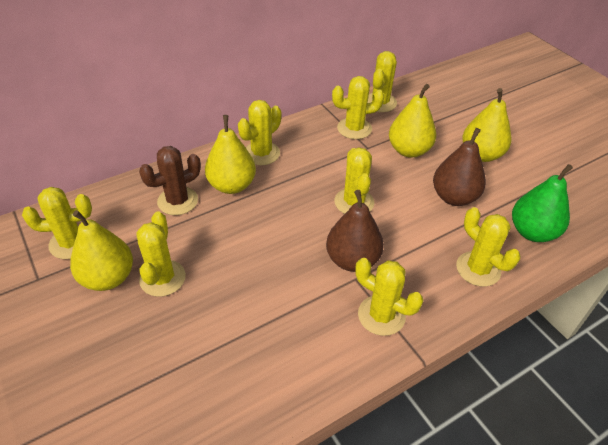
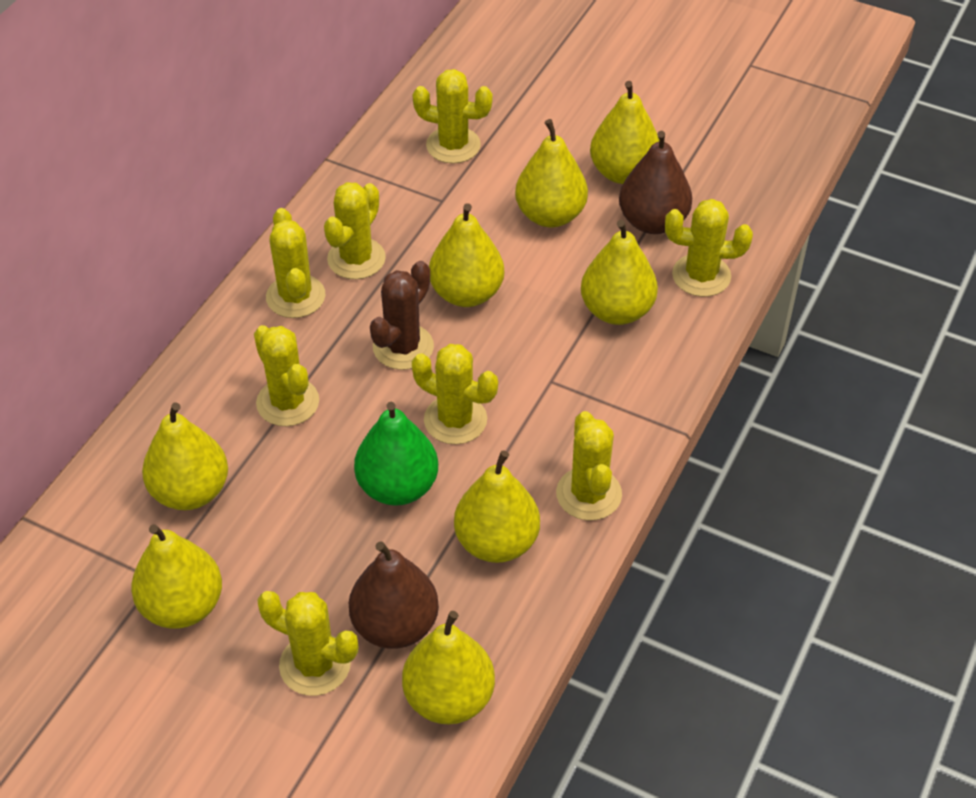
yellow pear: [70,210,133,291] [205,115,256,194] [389,84,436,158] [462,88,511,162] = 4 -> [131,524,222,628] [142,402,228,510] [402,611,495,724] [429,203,504,307] [454,450,540,563] [515,119,588,228] [581,220,658,325] [590,81,659,184] = 8

